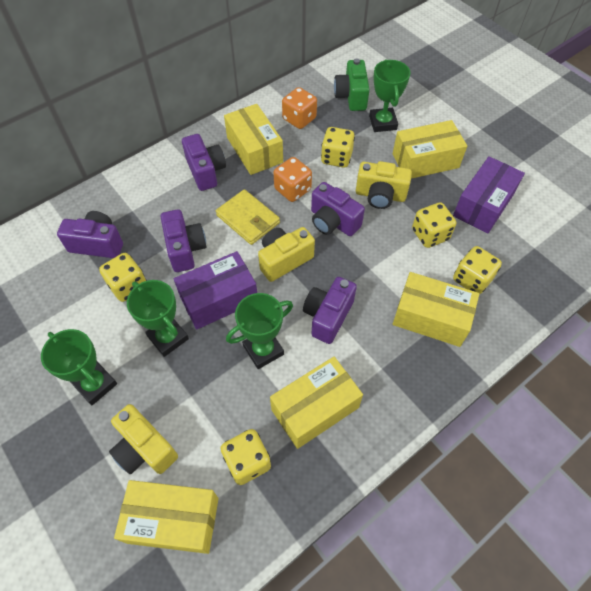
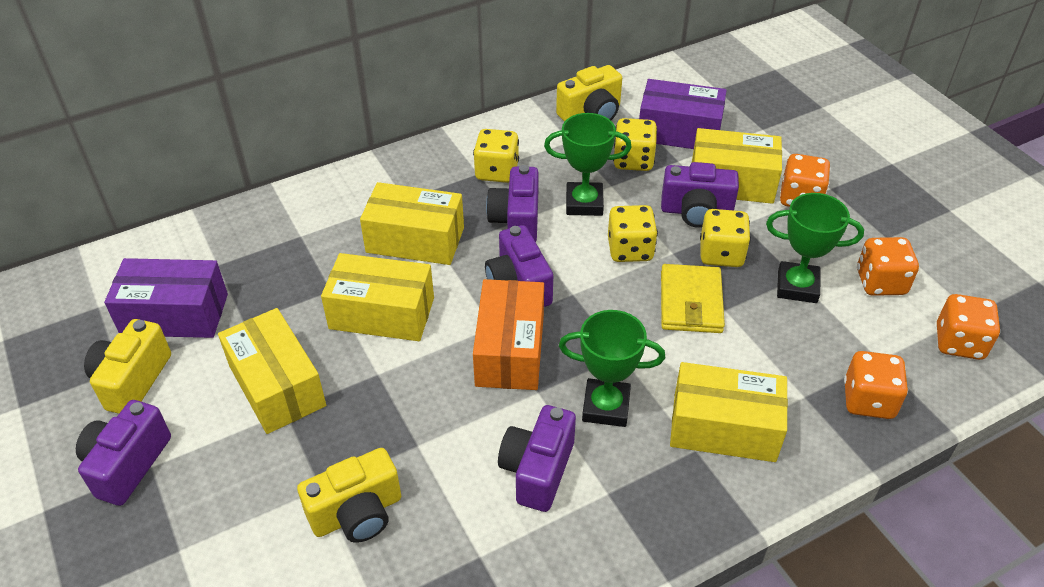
green camera: [334,58,370,111] = 1 -> none = 0
green trophy: [41,329,117,405] [127,280,189,357] [226,293,293,369] [369,59,411,132] = 4 -> [544,113,632,216] [559,310,665,427] [766,193,864,303] = 3
orange box: none = 0 -> [473,279,544,390] = 1
orange dice: [273,157,312,202] [282,87,317,129] = 2 -> [780,154,831,207] [844,351,908,419] [857,237,919,296] [937,294,1000,360] = 4
yellow dice: [99,253,146,302] [221,429,271,485] [321,127,355,168] [412,202,456,248] [453,246,502,294] = 5 -> [473,129,519,183] [608,205,658,262] [613,118,657,171] [700,209,751,267] = 4

